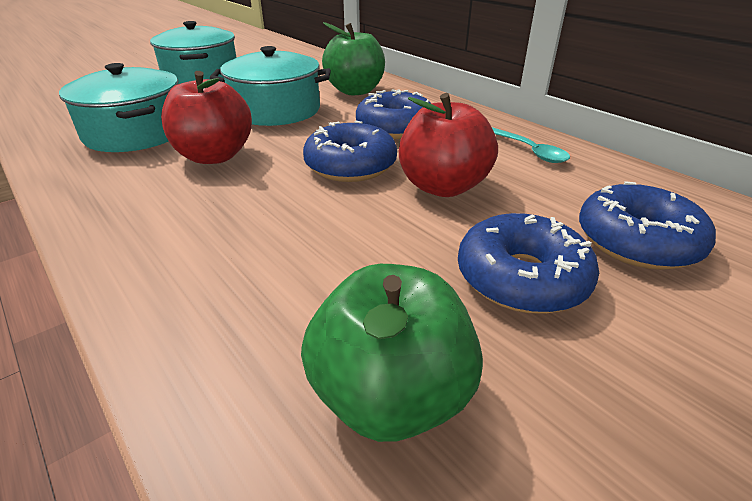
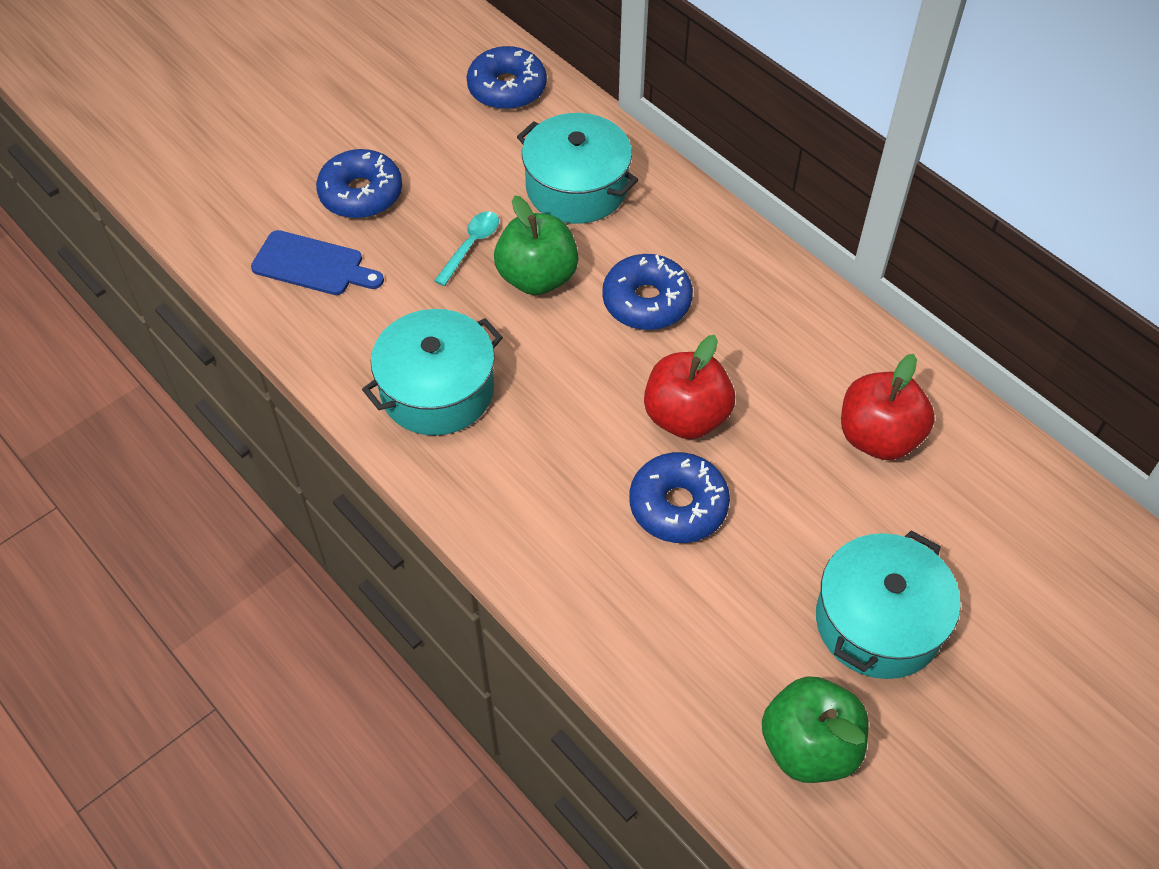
blue cutting board: none = 0 -> [251,230,384,295] = 1

